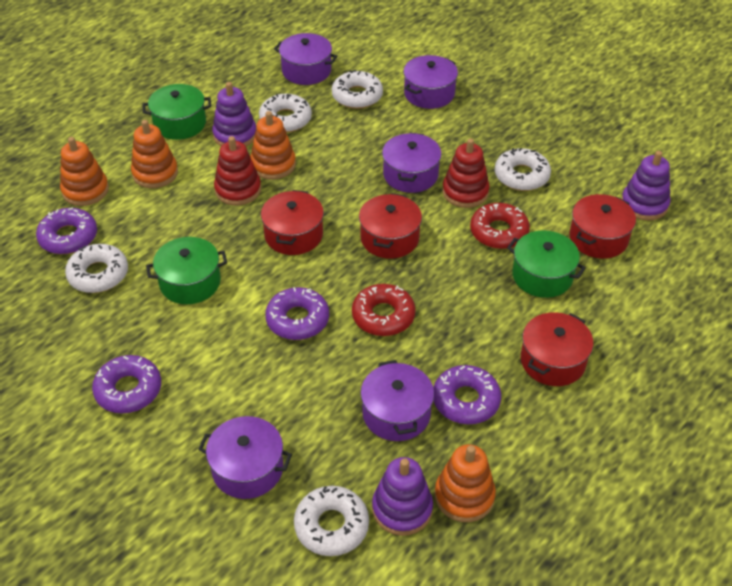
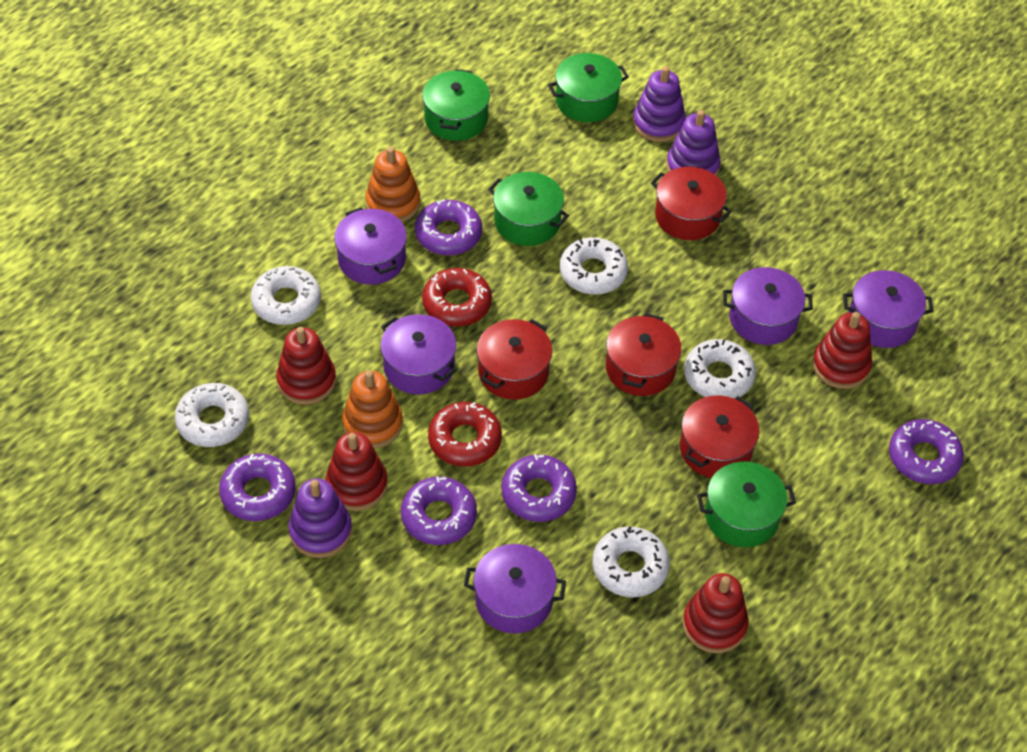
green pot: [143,84,211,140] [146,237,227,304] [507,230,586,298] = 3 -> [422,69,490,141] [488,172,569,246] [548,53,629,122] [697,462,796,547] = 4
orange stacking toy: [60,137,109,206] [131,120,178,188] [250,111,296,179] [435,444,496,522] = 4 -> [342,370,403,448] [365,147,420,222] = 2
purple donut: [36,207,97,254] [92,355,161,413] [265,287,329,340] [433,365,501,424] = 4 -> [219,453,296,521] [401,476,477,545] [415,199,482,256] [501,454,577,522] [889,419,964,484] = 5
red stacking toy: [214,136,261,205] [443,138,490,208] = 2 -> [276,327,336,405] [325,432,388,511] [683,573,749,653] [812,312,872,389] = 4

